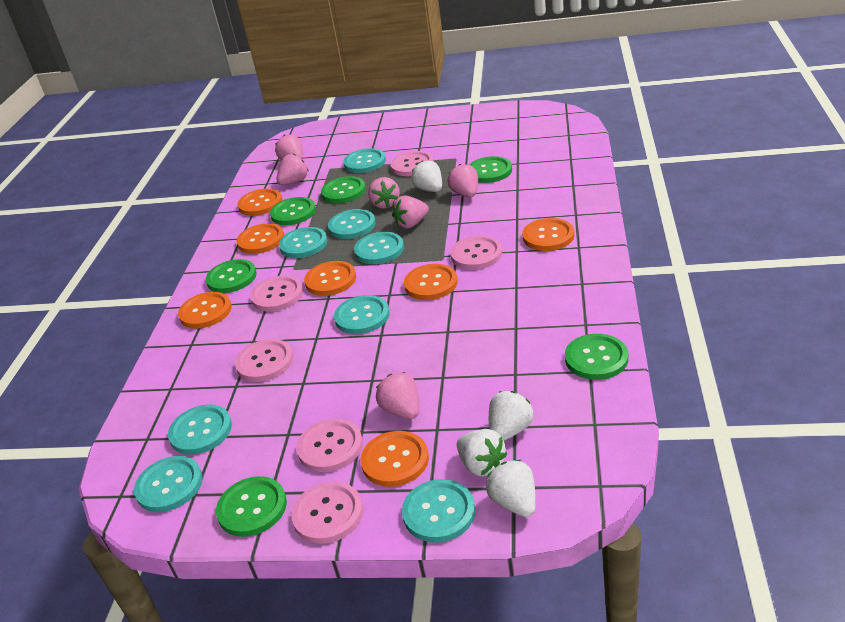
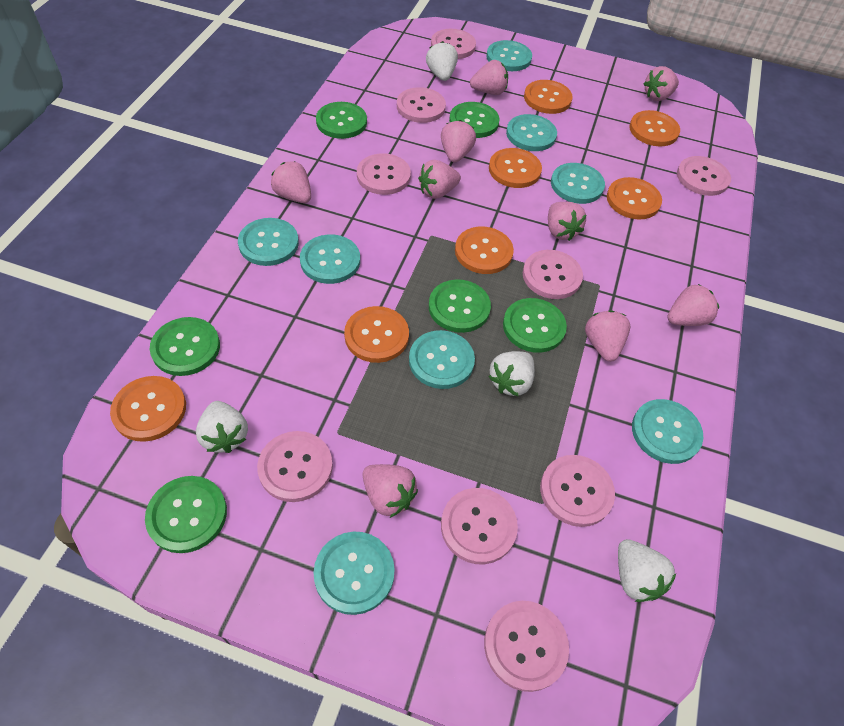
pink button: [235,339,293,382] [250,275,303,312] [291,481,363,544] [296,419,363,472] [390,151,434,176] [450,236,502,270] = 6 -> [257,431,333,502] [357,153,411,195] [397,87,446,123] [431,29,476,59] [441,488,518,564] [484,601,569,692] [523,250,583,299] [540,455,615,527] [677,156,731,196] = 9
pink strawberry: [275,135,303,160] [276,154,308,185] [368,177,400,209] [376,372,419,419] [392,196,429,229] [447,164,478,197] = 6 -> [271,161,311,203] [362,464,418,518] [418,160,461,199] [441,120,476,163] [470,60,508,95] [548,202,586,241] [585,311,630,362] [644,66,679,101] [667,284,719,326] = 9

